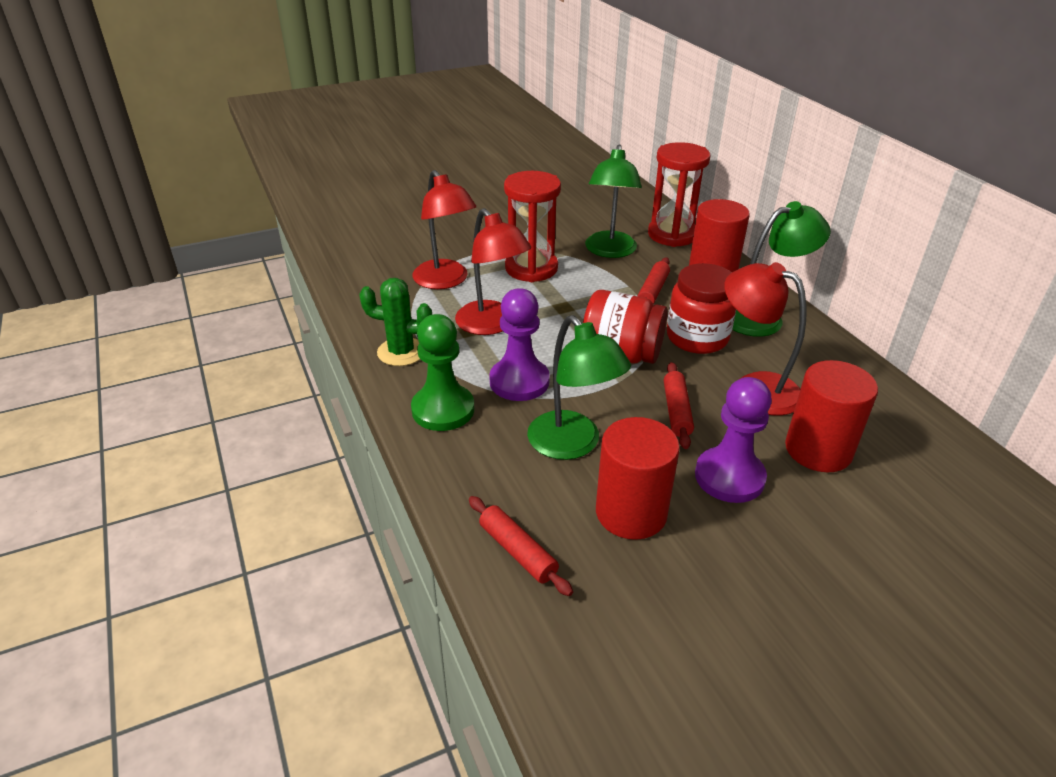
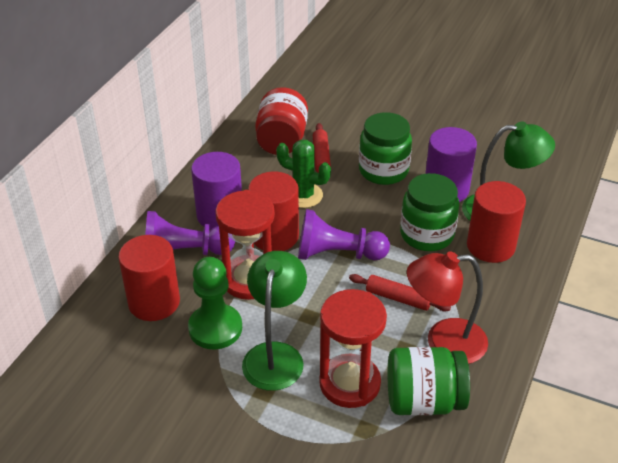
green jar: none = 0 -> [359,112,412,185] [388,347,470,415] [400,173,459,251] = 3
green lamp: [527,315,631,460] [585,144,642,258] [732,201,831,337] = 3 -> [242,251,307,391] [462,121,555,221] = 2
purple cylinder: none = 0 -> [191,152,242,230] [425,127,477,202] = 2
red jar: [583,290,668,364] [667,263,736,354] = 2 -> [255,87,308,155] = 1
red lamp: [412,170,476,289] [455,208,531,335] [724,262,806,416] = 3 -> [407,251,488,364] = 1
red rolling pin: [469,496,573,596] [638,258,670,304] [664,362,694,449] = 3 -> [313,123,331,173] [349,274,451,312] = 2

